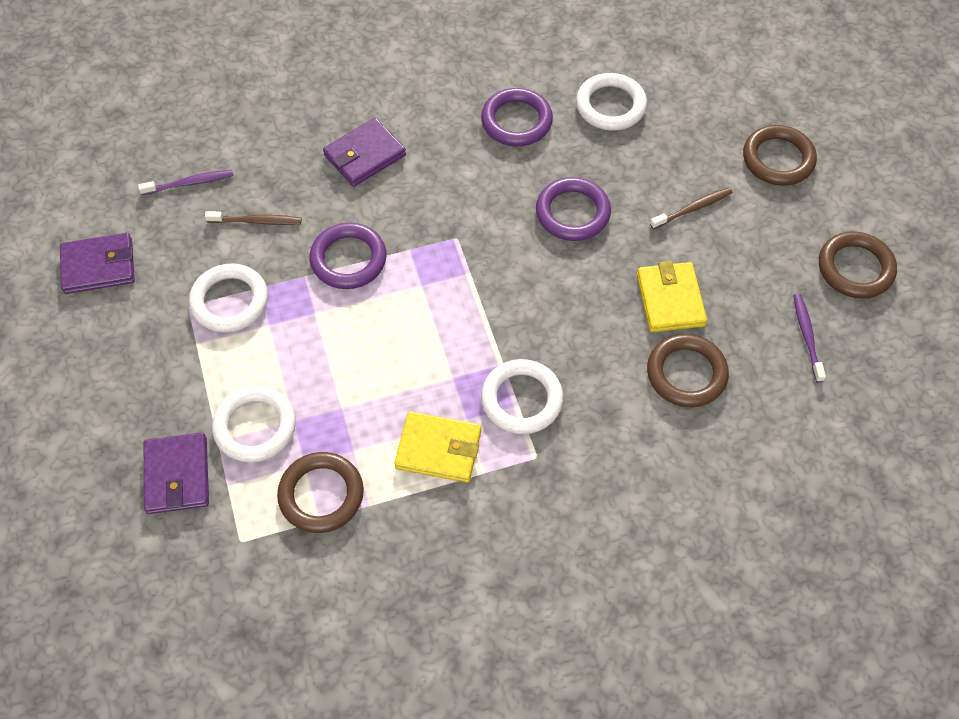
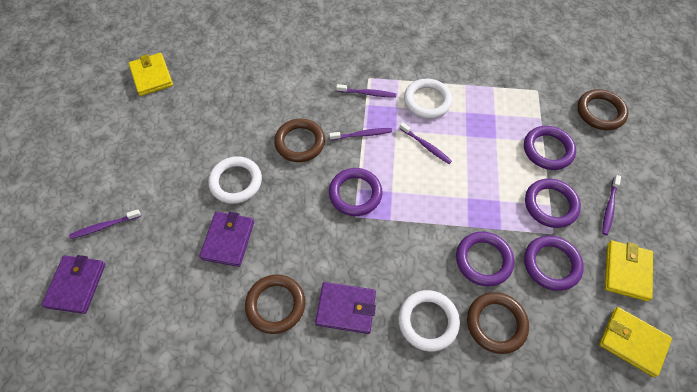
brown toothbrush: [205,211,301,225] [650,188,733,229] = 2 -> none = 0
purple ring: [309,223,387,289] [481,88,553,146] [536,177,611,241] = 3 -> [329,168,382,216] [456,232,514,286] [524,126,576,170] [524,236,584,291] [525,178,581,228] = 5
purple toothbrush: [138,170,234,195] [793,294,826,382] = 2 -> [69,209,141,239] [329,128,392,140] [336,84,396,98] [399,122,452,164] [602,175,621,235] = 5
white ring: [189,264,268,333] [212,386,296,463] [481,359,563,434] [576,73,647,131] = 4 -> [208,156,262,204] [398,290,460,352] [404,79,452,119] = 3
yellow wallet: [394,411,481,483] [637,261,707,332] = 2 -> [129,53,173,96] [599,307,672,377] [605,241,653,301] = 3

